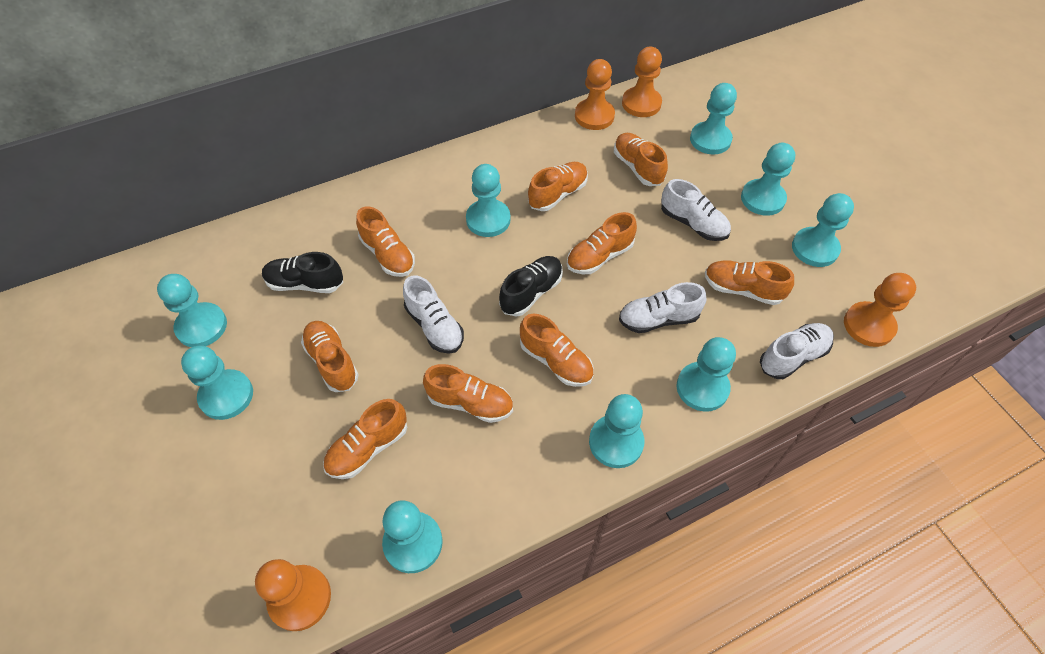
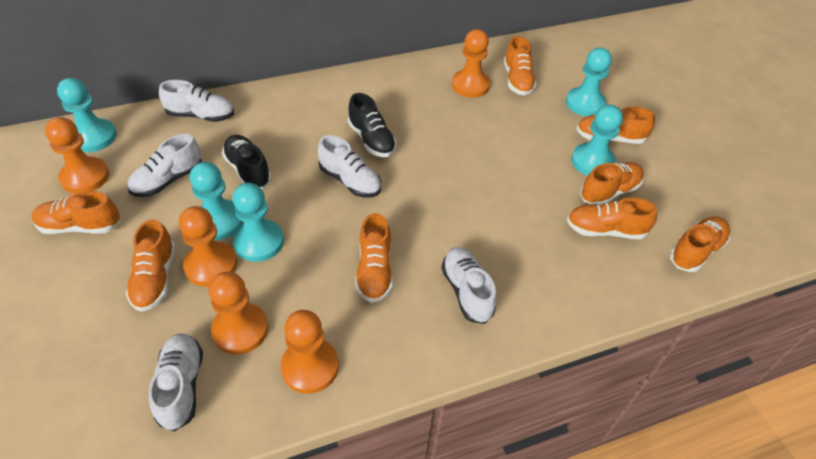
orange pawn: [255,559,331,631] [575,59,615,130] [622,47,662,117] [844,273,916,347] = 4 -> [45,117,109,194] [179,206,237,287] [208,272,268,355] [281,310,339,394] [452,29,490,98] = 5
orange shoe: [301,321,359,392] [323,399,407,479] [356,206,415,277] [423,364,513,423] [520,314,594,387] [528,162,588,211] [567,212,637,274] [614,133,668,186] [705,260,794,305] = 9 -> [31,191,120,234] [126,219,176,312] [355,213,393,303] [504,36,537,96] [567,198,657,239] [576,107,655,144] [580,162,644,205] [670,216,730,272] = 8
turquoise pawn: [157,274,227,347] [181,345,253,420] [382,500,443,573] [466,164,511,237] [589,394,644,468] [677,337,736,412] [690,83,737,155] [741,143,795,215] [792,193,854,267] = 9 -> [57,78,117,152] [190,162,243,240] [232,183,284,262] [566,48,612,116] [571,105,623,176] = 5
white shoe: [403,276,464,354] [619,282,707,333] [661,179,731,241] [760,323,834,379] = 4 -> [128,134,202,197] [149,333,203,431] [159,80,234,122] [318,135,381,197] [441,247,497,324] = 5

